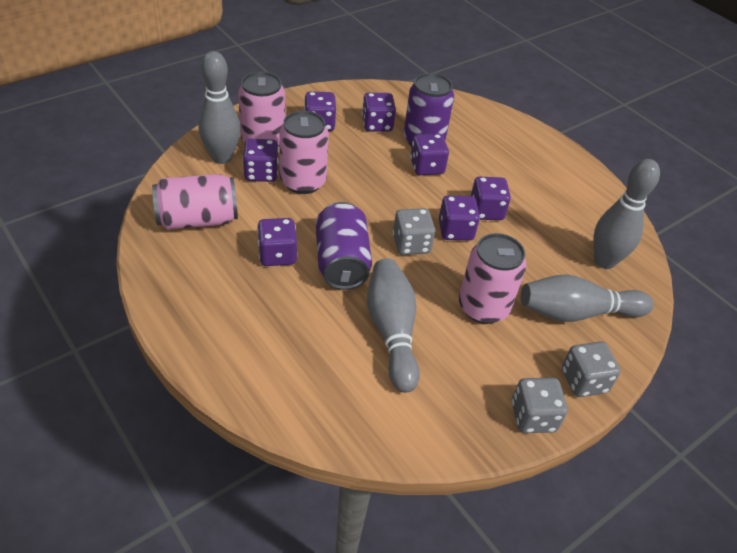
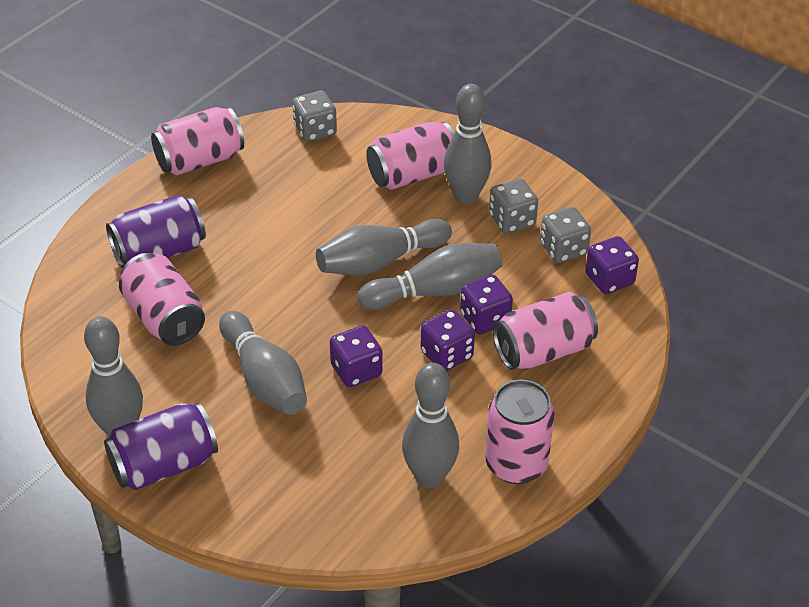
grey bowling pin: [198,51,241,164] [367,258,420,393] [521,274,654,322] [593,159,660,269] = 4 -> [84,316,143,438] [219,311,307,415] [316,219,452,276] [358,243,503,310] [402,363,459,488] [444,84,492,204] = 6
pink can: [152,174,238,230] [238,71,285,147] [279,111,329,194] [459,233,527,324] = 4 -> [119,253,205,346] [151,107,244,175] [366,121,454,190] [485,380,555,484] [493,292,598,370] = 5
purple dice: [243,139,279,182] [257,218,297,266] [304,91,336,131] [362,93,396,132] [410,134,449,175] [439,196,480,240] [471,177,511,220] = 7 -> [330,325,383,387] [421,309,475,371] [460,275,513,334] [585,236,639,294] = 4

